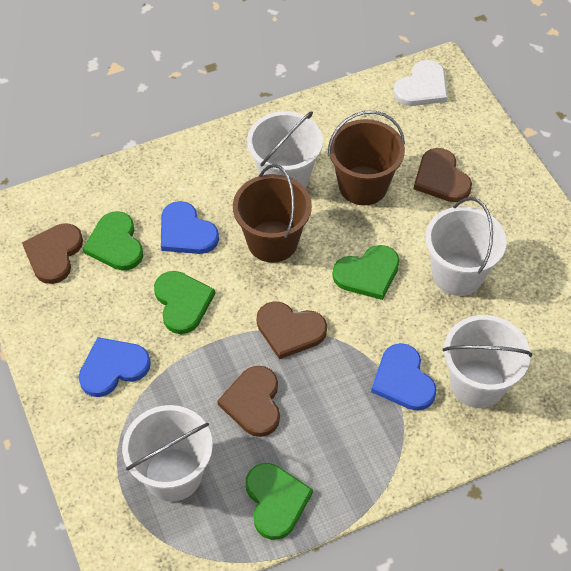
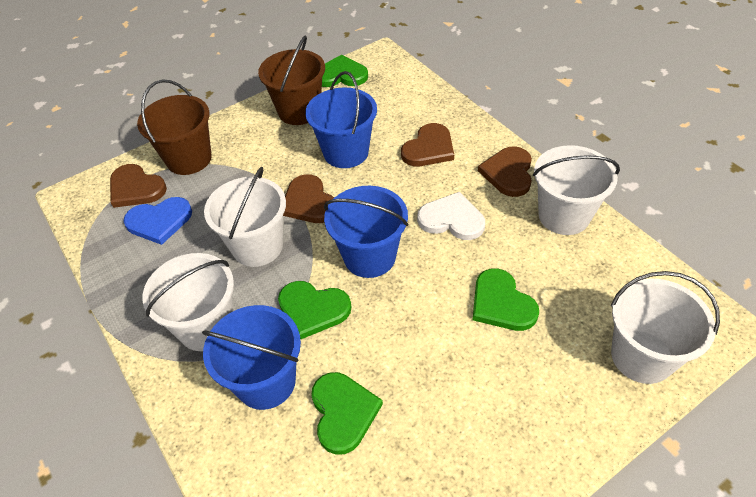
blue bucket: none = 0 -> [202,305,301,410] [305,71,377,168] [324,186,408,278] = 3
blue heart: [79,337,151,397] [161,201,219,254] [371,343,437,411] = 3 -> [124,197,192,245] = 1

